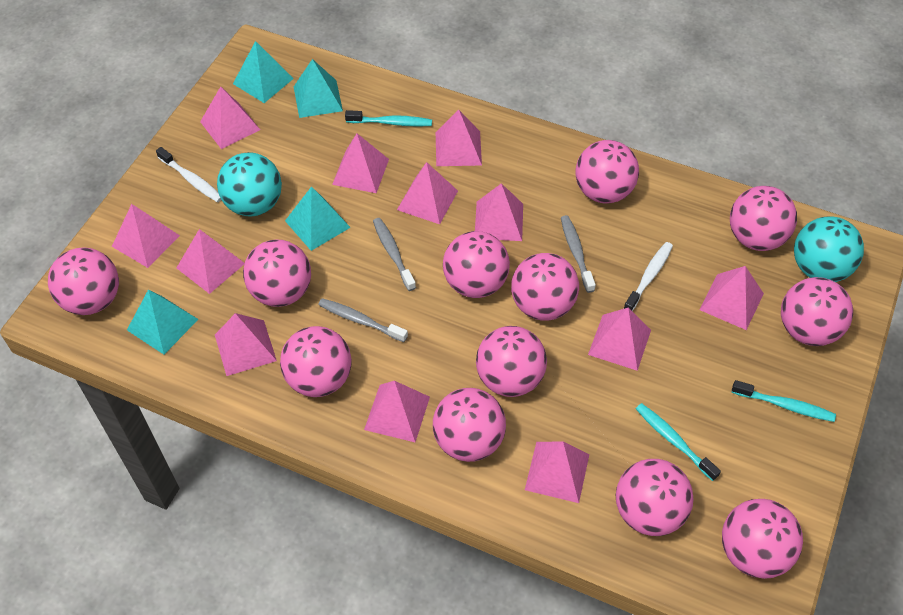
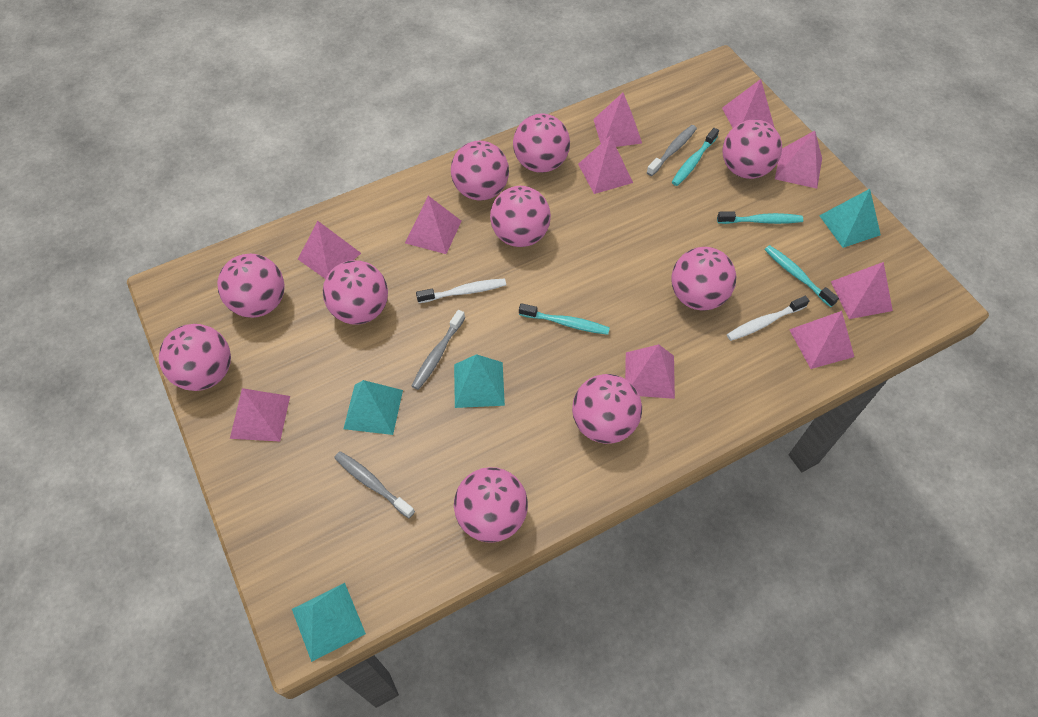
pink ball: [48,247,119,315] [243,239,311,307] [280,326,352,397] [433,388,506,462] [443,231,510,298] [476,326,547,397] [511,253,579,321] [575,140,639,204] [616,459,694,536] [722,499,803,579] [730,186,797,251] [781,277,853,346] = 12 -> [159,324,231,391] [217,254,284,318] [323,260,388,325] [451,141,509,201] [454,467,528,543] [490,186,551,247] [513,114,570,173] [572,374,642,444] [671,247,737,310] [723,120,782,179] = 10
pink pyramid: [112,204,180,268] [176,229,245,294] [200,86,260,149] [215,313,277,376] [332,133,389,193] [364,381,430,442] [397,162,458,224] [436,110,482,166] [475,183,523,241] [525,441,589,503] [588,308,651,371] [699,266,764,330] = 12 -> [230,388,290,442] [298,221,361,279] [405,196,461,254] [578,135,633,194] [593,93,642,147] [625,344,675,399] [722,79,774,128] [775,131,822,189] [789,311,854,369] [831,262,893,319] = 10
turquoise ball: [217,152,282,217] [794,216,864,282] = 2 -> none = 0
turquoise toothbrush: [345,110,432,127] [636,403,721,481] [731,380,836,422] = 3 -> [519,303,610,335] [672,128,719,186] [717,211,803,224] [765,245,839,307] = 4

